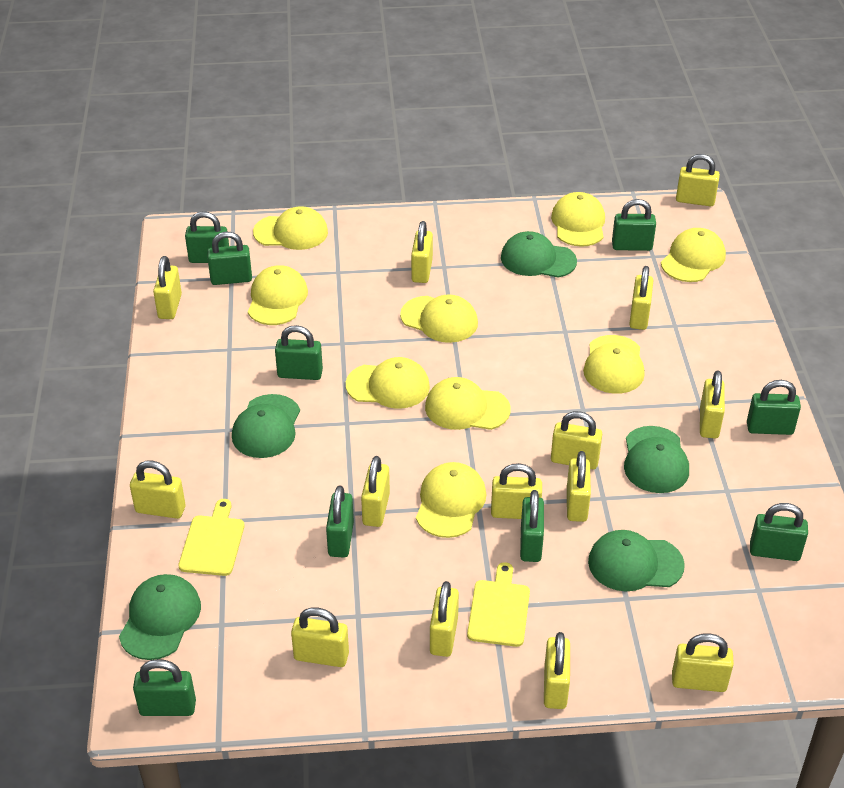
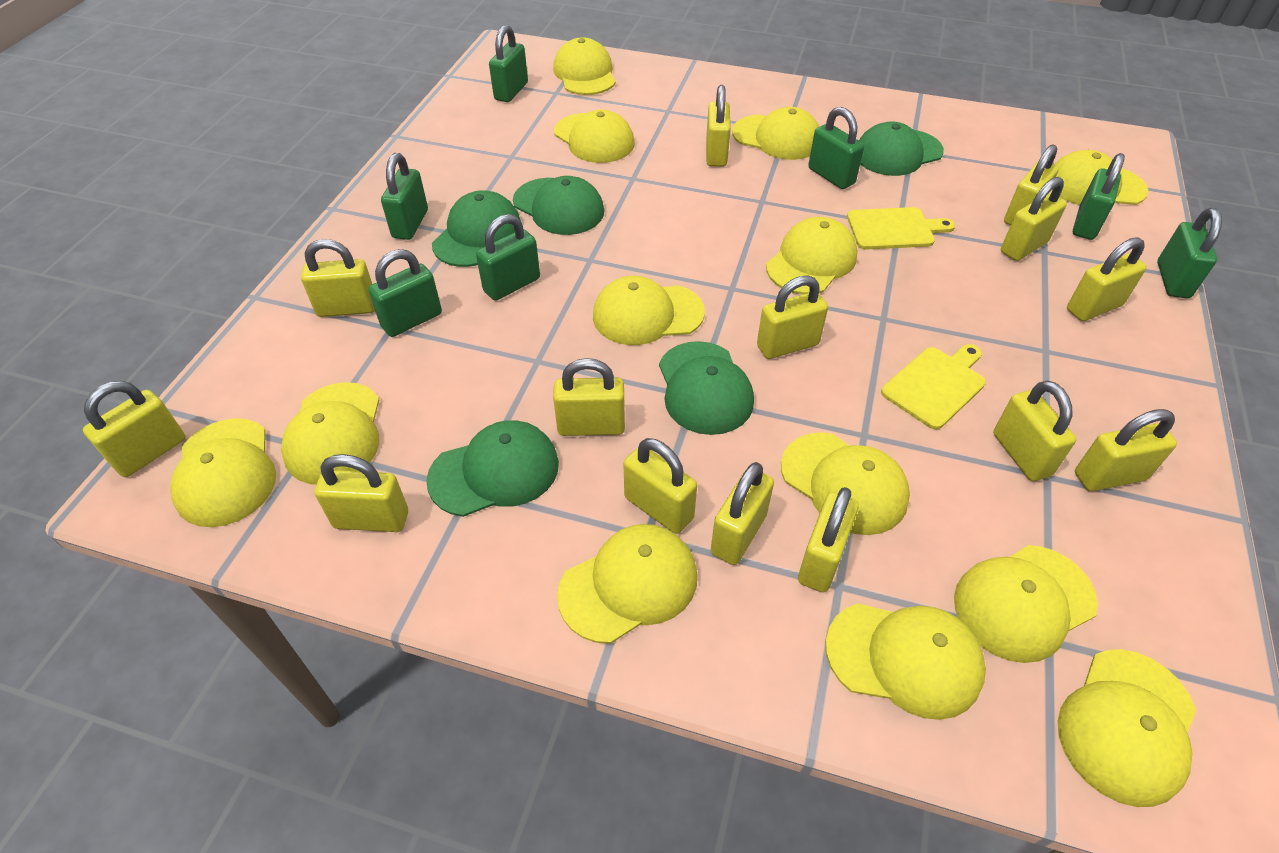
green padlock: [133,659,196,716] [185,211,229,263] [207,232,252,285] [275,325,323,380] [326,486,354,557] [520,490,544,562] [612,199,656,251] [747,380,801,435] [750,503,808,561] = 9 -> [368,249,442,337] [381,153,428,240] [476,214,540,301] [489,25,528,102] [808,107,864,189] [1073,153,1125,240] [1157,208,1222,298] = 7
yellow cap: [248,265,308,325] [253,206,328,250] [346,357,430,409] [400,295,478,343] [416,462,486,538] [425,377,511,430] [551,192,605,247] [583,335,645,394] [661,228,726,282] = 9 -> [170,418,276,527] [281,382,379,485] [553,37,616,95] [554,110,635,163] [557,524,698,644] [593,276,705,345] [732,107,819,160] [766,217,857,294] [781,432,910,535] [825,603,986,720] [954,545,1098,663] [1051,150,1149,205] [1058,649,1196,807] = 13

